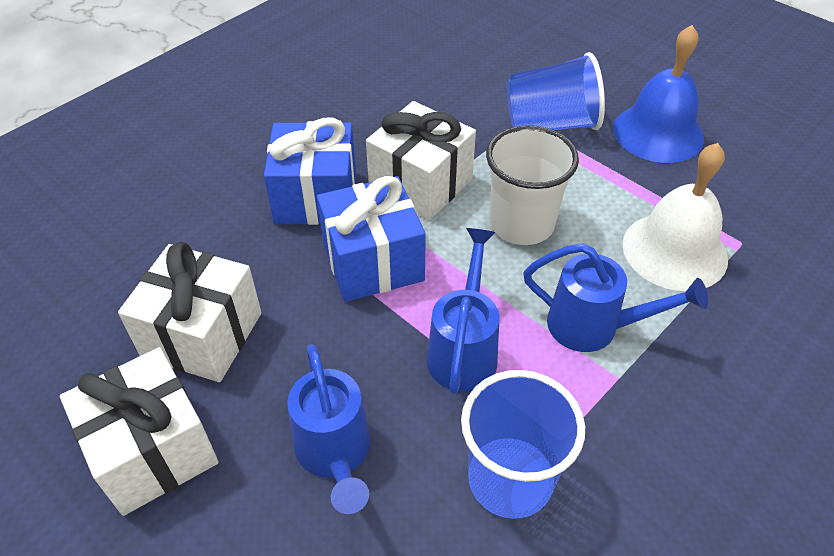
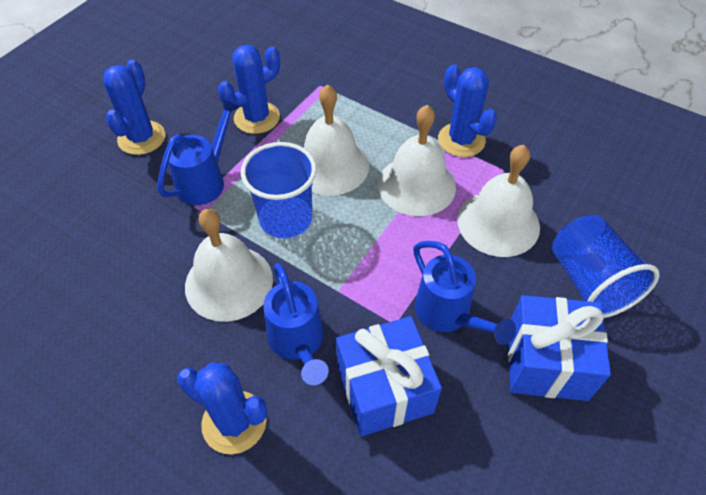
blue bell: [613,25,704,163] = 1 -> none = 0
blue cactus: none = 0 -> [104,60,165,155] [177,362,267,454] [218,45,280,134] [438,65,497,157] = 4
white bell: [622,143,728,291] = 1 -> [185,209,273,322] [304,84,369,196] [378,105,456,216] [457,145,540,257] = 4
white cup: [486,125,579,245] = 1 -> none = 0
white gift: [60,347,219,516] [118,242,262,382] [366,101,476,221] = 3 -> none = 0

